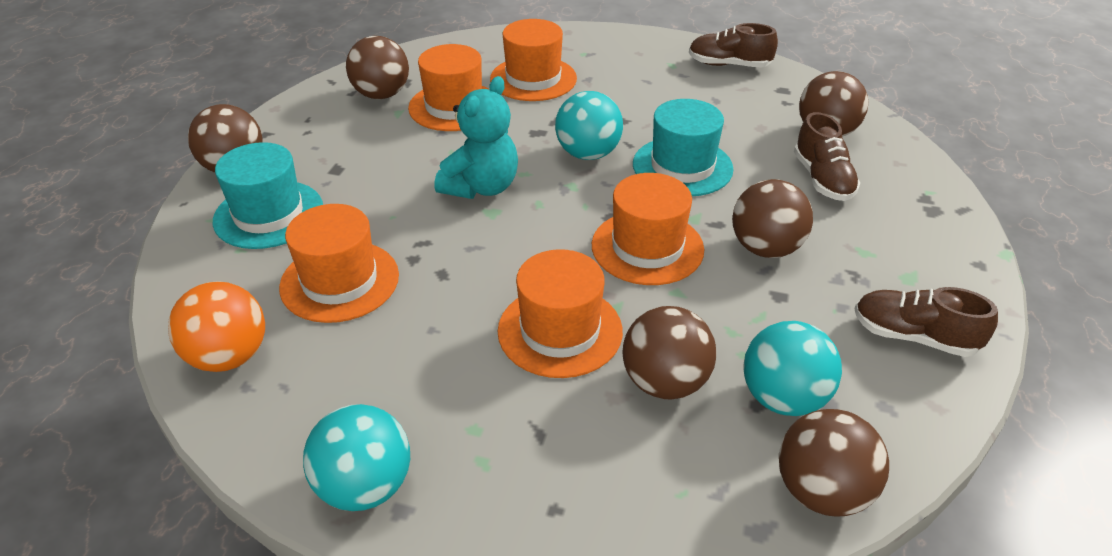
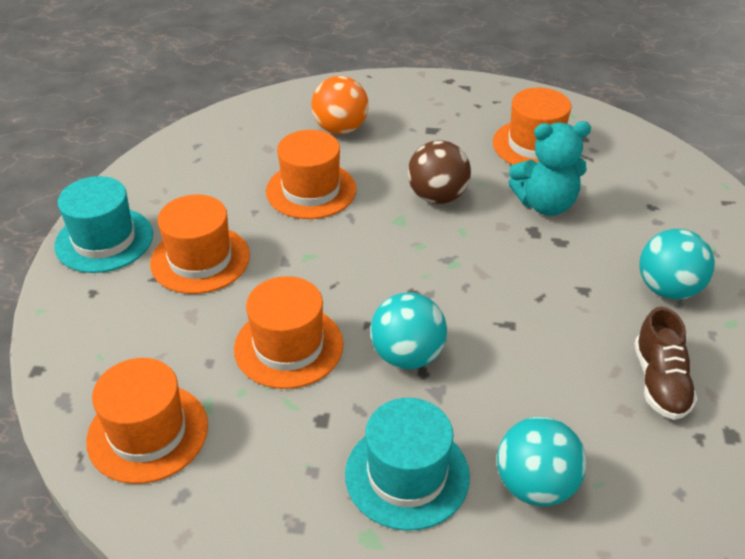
brown ball: [188,104,263,173] [346,36,409,99] [622,306,717,400] [732,179,813,258] [779,409,889,517] [799,71,869,137] = 6 -> [408,140,471,204] = 1
brown shoe: [689,23,778,68] [794,112,860,201] [854,287,998,357] = 3 -> [634,307,697,420] = 1

